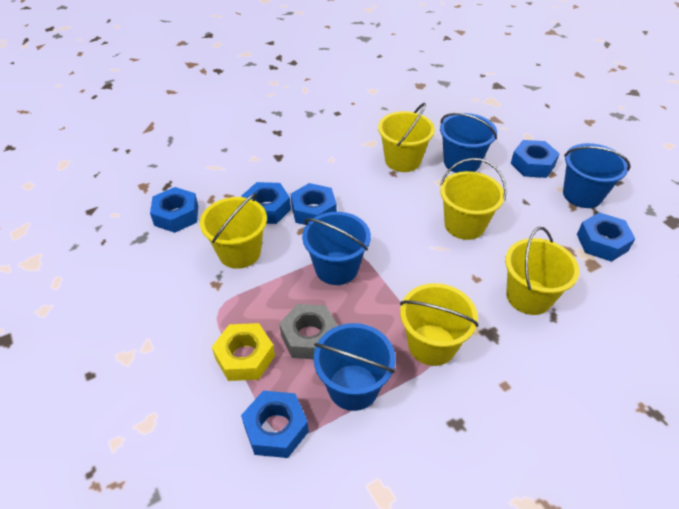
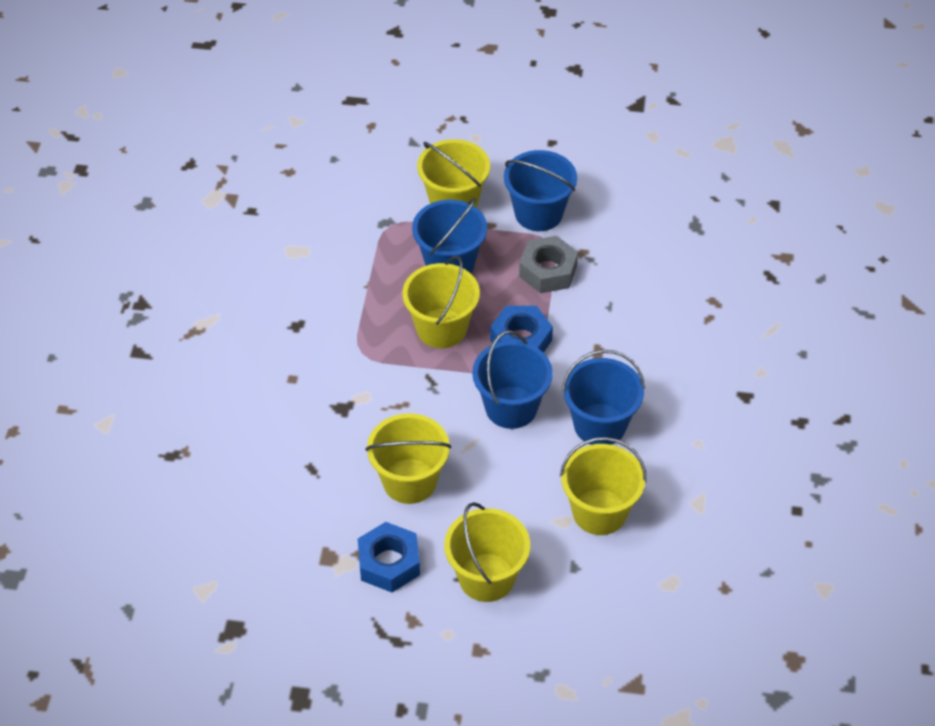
blue nut: [150,187,198,233] [241,182,291,224] [241,391,309,458] [291,183,337,225] [510,140,560,178] [577,212,635,262] = 6 -> [358,522,420,592] [490,306,553,353] = 2
yellow nut: [212,323,275,381] = 1 -> none = 0

